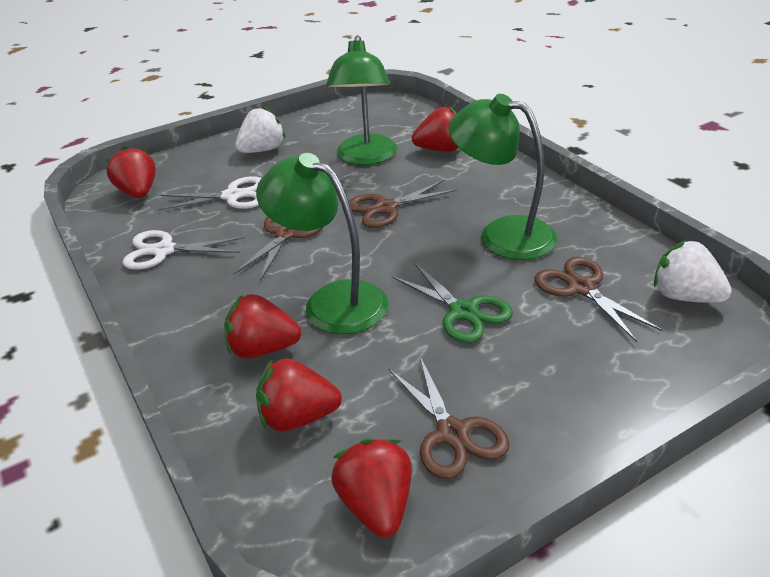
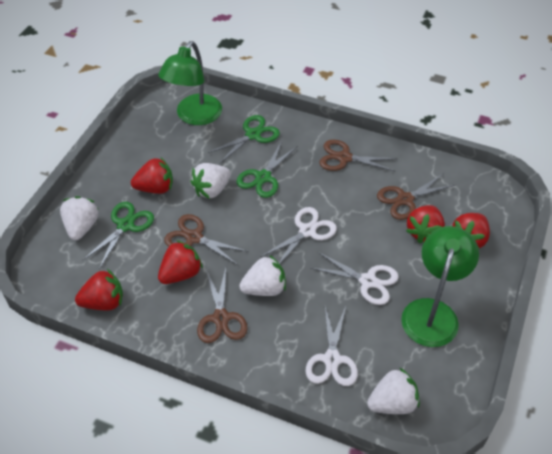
green lamp: [256,153,388,334] [326,35,397,165] [448,94,557,260] = 3 -> [158,41,222,125] [401,226,479,347] = 2
green scissors: [392,262,513,343] = 1 -> [83,202,154,269] [208,115,280,164] [236,141,297,198] = 3
white scissors: [122,230,245,270] [158,176,261,210] = 2 -> [260,207,337,264] [305,306,358,386] [311,252,399,305] = 3
white strawberry: [235,106,286,153] [654,240,732,303] = 2 -> [60,196,99,240] [190,163,231,199] [239,255,286,296] [367,367,420,414] = 4

